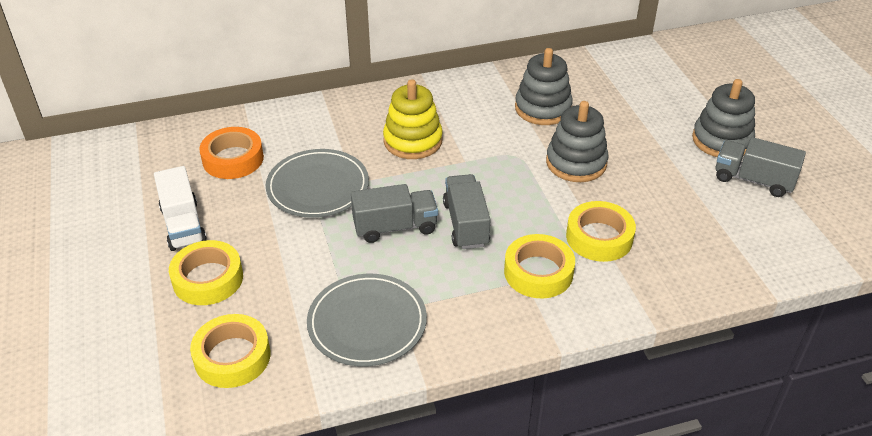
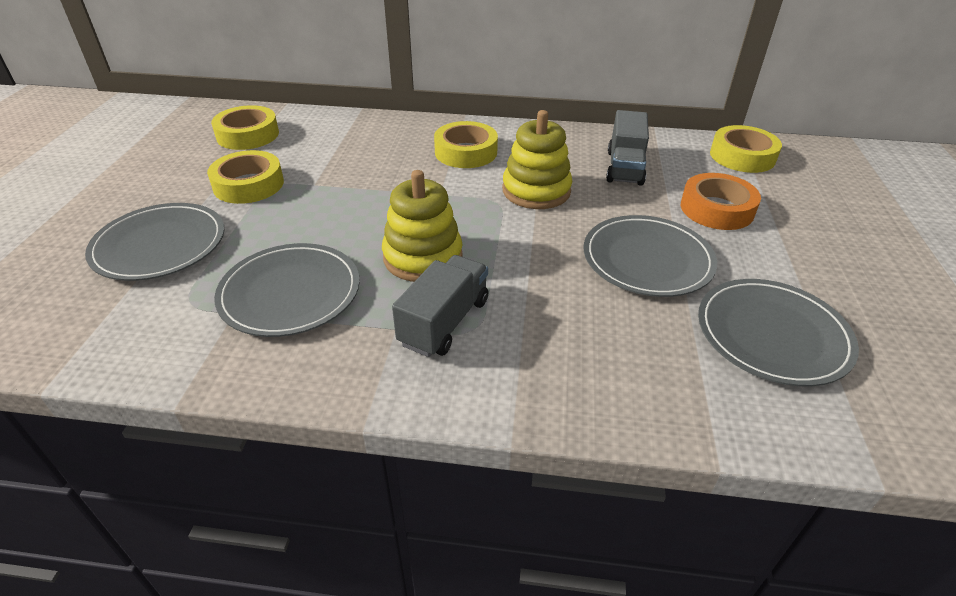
grey plate: [266,149,369,218] [307,274,427,367] = 2 -> [85,203,224,281] [214,243,360,337] [584,215,717,297] [698,279,859,386] = 4
grey stacking toy: [515,48,573,125] [546,101,609,182] [692,79,755,157] = 3 -> none = 0
grey truck: [351,184,438,243] [443,174,491,249] [715,137,806,197] = 3 -> [392,255,489,357] [606,110,649,186] = 2
white truck: [154,166,207,251] = 1 -> none = 0
yellow stacking toy: [383,79,443,159] = 1 -> [382,170,463,282] [502,110,572,209] = 2

